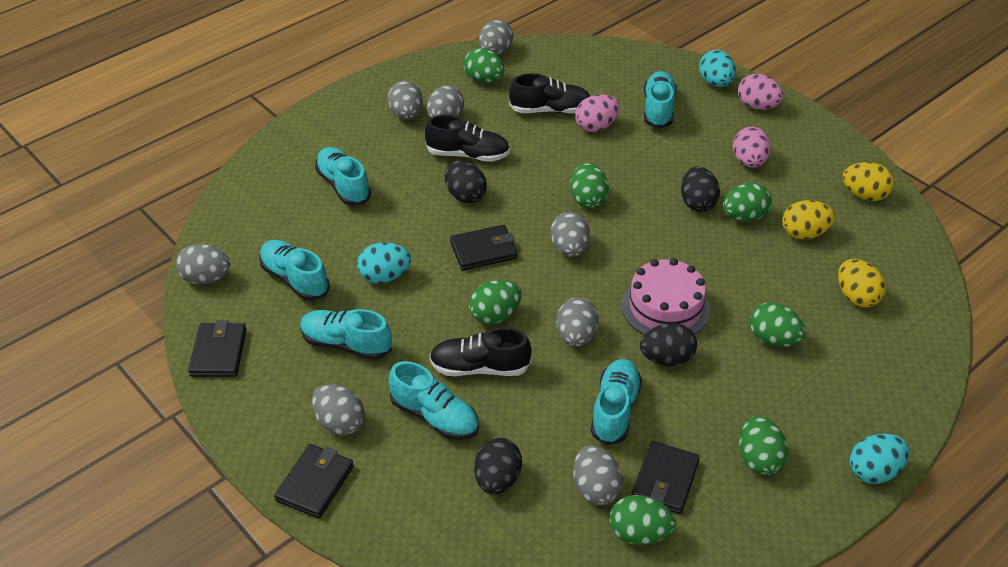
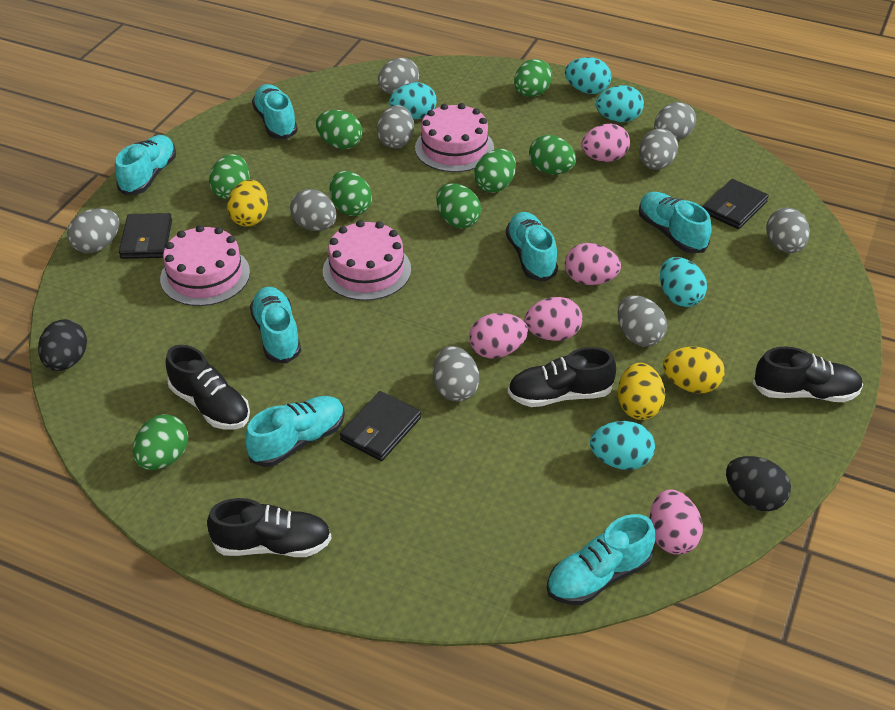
black egg: [445,160,487,204] [474,438,522,495] [640,323,697,366] [681,166,720,212] = 4 -> [38,319,87,371] [726,456,791,511] = 2
black shoe: [425,115,510,162] [429,327,532,376] [509,73,590,113] = 3 -> [166,345,250,430] [207,498,332,557] [508,347,616,407] [753,347,863,402] = 4
black wallet: [188,320,247,377] [274,444,354,518] [450,225,517,270] [631,441,700,514] = 4 -> [119,213,172,259] [340,391,421,461] [703,179,769,229] = 3
green egg: [463,48,504,83] [469,280,522,325] [570,163,609,208] [610,495,676,545] [723,183,772,222] [739,416,788,475] [750,302,805,347] = 7 -> [133,414,188,470] [209,154,250,200] [316,110,363,149] [329,171,372,216] [436,183,481,229] [474,149,516,193] [514,59,552,97] [529,135,576,175] = 8
grey egg: [176,244,230,284] [312,384,365,436] [388,81,423,119] [427,85,464,118] [479,20,513,55] [550,212,590,257] [556,297,599,346] [573,445,623,505] = 8 -> [67,208,119,253] [290,189,337,231] [377,105,414,148] [378,58,419,94] [433,346,479,402] [618,295,667,347] [639,128,678,170] [654,102,696,140] [766,207,810,253] = 9
pink cake: [622,258,710,335] = 1 -> [160,225,250,306] [323,220,411,301] [415,103,494,172] = 3
pink egg: [575,95,620,132] [733,127,771,168] [738,74,783,110] = 3 -> [469,313,528,358] [524,297,583,341] [565,243,621,285] [581,124,630,162] [649,490,703,555] = 5
turquoise egg: [357,242,411,283] [699,50,736,87] [849,434,910,484] = 3 -> [389,82,437,119] [565,57,611,94] [590,421,655,470] [596,85,644,122] [660,257,707,307] = 5
turquoise shoe: [259,240,330,301] [300,309,392,360] [315,147,371,206] [389,361,479,440] [591,359,642,445] [644,71,677,129] = 6 -> [115,135,176,195] [245,396,345,467] [250,287,301,363] [252,84,298,139] [506,212,558,281] [547,514,655,605] [639,192,712,253] = 7

